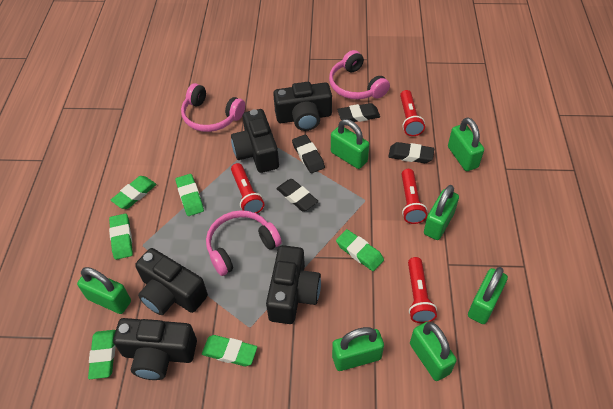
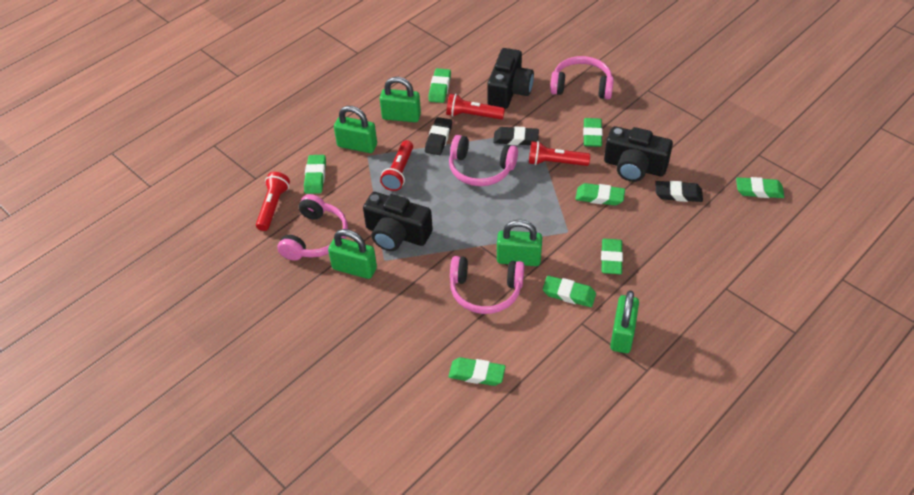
black camera: [113,318,197,380] [135,248,208,315] [231,109,279,173] [266,245,321,324] [273,82,332,131] = 5 -> [363,192,433,251] [487,48,534,109] [604,126,673,182] = 3
black eraser: [276,179,318,211] [292,134,325,173] [337,103,380,122] [388,142,434,163] = 4 -> [425,117,452,155] [493,127,539,145] [655,181,703,202] = 3
green eraser: [88,330,116,379] [109,214,133,260] [111,176,157,209] [175,174,204,216] [202,335,257,366] [336,229,384,271] = 6 -> [304,155,326,194] [428,68,451,103] [448,357,506,386] [543,276,596,307] [575,183,625,206] [583,118,603,147] [601,239,623,274] [736,177,784,198] = 8
green padlock: [77,267,131,314] [331,119,369,169] [332,327,384,371] [410,321,457,381] [424,185,459,240] [448,117,484,171] [468,267,508,324] = 7 -> [328,229,377,279] [334,106,377,153] [380,77,421,122] [497,220,542,266] [610,291,639,353] = 5
pink headphones: [181,83,245,132] [206,210,282,276] [329,50,390,99] = 3 -> [277,194,348,261] [449,135,518,186] [450,256,524,314] [550,56,614,99] = 4

